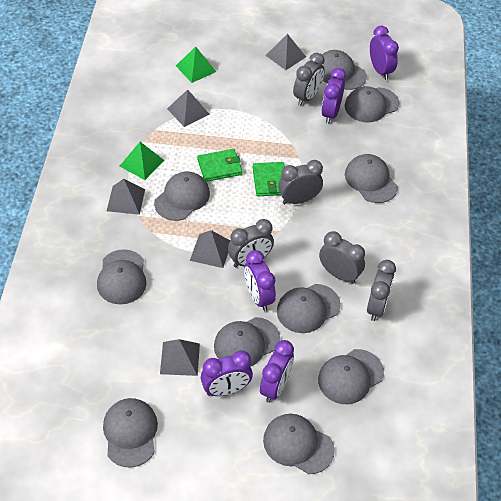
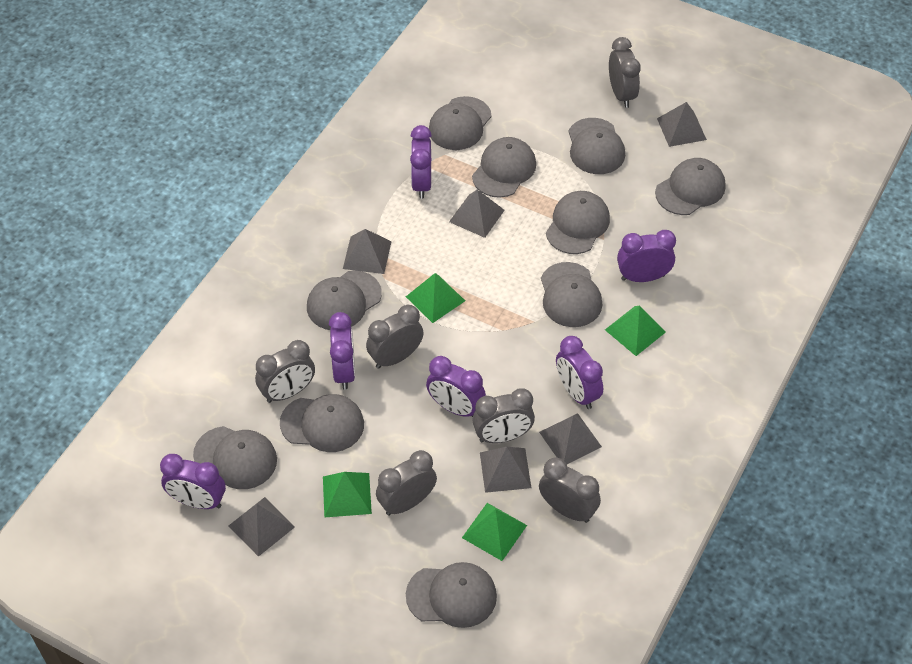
green pyramid: [119,142,164,180] [176,46,216,83] = 2 -> [323,472,372,518] [406,273,465,323] [462,503,527,561] [605,305,666,356] = 4
green wallet: [197,149,243,182] [253,162,285,196] = 2 -> none = 0
grey clock: [228,219,274,268] [278,160,323,204] [293,53,325,106] [319,231,365,284] [367,260,396,321] = 5 -> [255,340,315,403] [366,305,424,369] [376,450,437,516] [473,388,535,443] [539,458,601,523] [609,37,641,108] = 6
grey pyramid: [107,179,145,215] [160,339,200,376] [167,89,209,127] [190,230,230,268] [265,34,306,70] = 5 -> [229,497,295,557] [343,229,392,274] [449,189,505,238] [480,447,531,493] [539,413,602,464] [657,102,707,147] = 6
purple clock: [201,351,253,396] [244,250,276,311] [260,340,294,403] [322,68,346,124] [370,26,399,80] = 5 -> [160,454,226,509] [329,312,355,390] [410,125,432,199] [426,356,486,417] [556,336,603,409] [617,230,676,282] = 6

